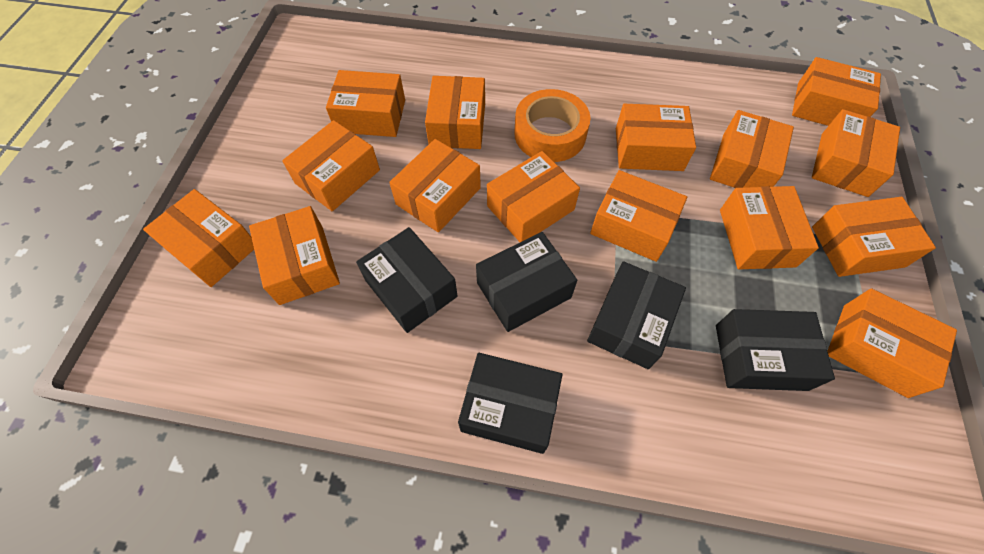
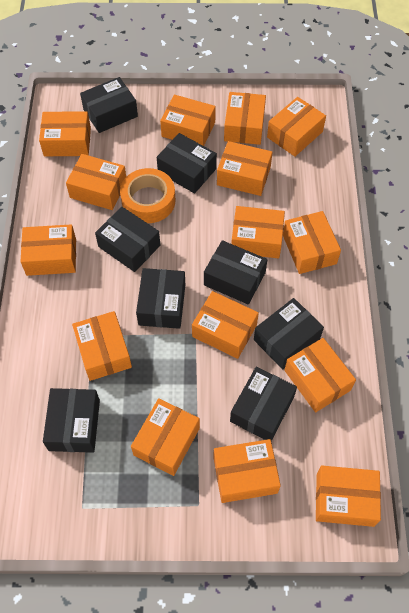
black box: [356,227,458,333] [458,353,562,454] [476,232,577,332] [587,261,686,369] [716,309,835,391] = 5 -> [43,388,100,453] [80,77,138,133] [95,207,160,272] [136,268,185,329] [157,133,217,193] [204,240,267,304] [230,367,297,441] [254,298,324,370] = 8

